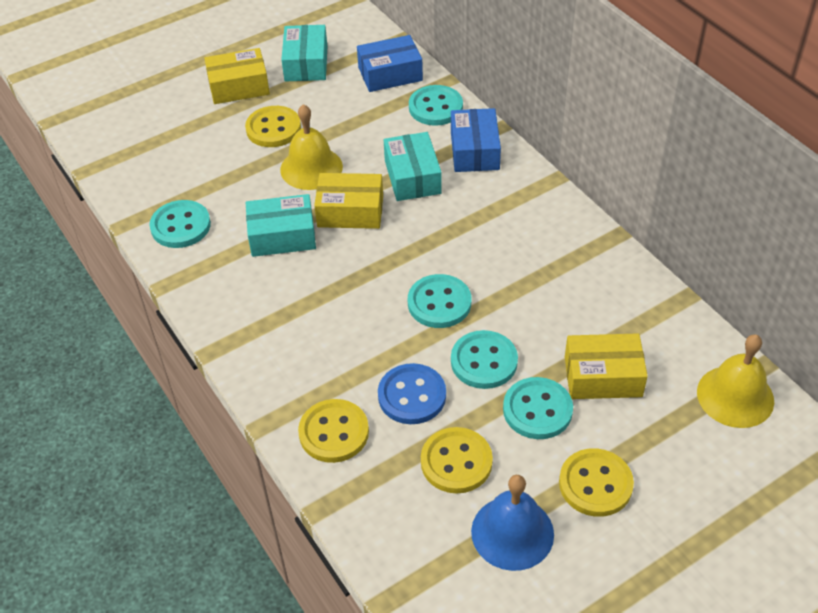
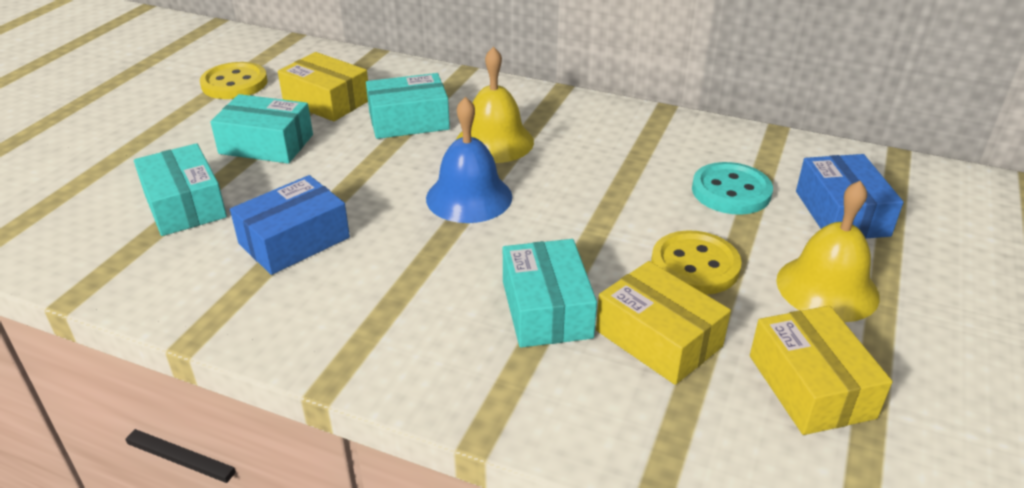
blue button: [378,363,446,424] = 1 -> none = 0
turquoise box: [246,194,316,257] [281,25,327,82] [384,132,442,201] = 3 -> [134,143,227,236] [210,94,313,164] [366,73,450,139] [503,239,597,347] = 4
turquoise button: [149,200,211,248] [408,274,471,328] [409,85,463,126] [451,330,518,389] [503,377,573,439] = 5 -> [692,162,773,214] = 1
yellow button: [245,106,301,147] [298,399,369,463] [421,427,493,494] [559,448,634,517] = 4 -> [200,62,268,99] [651,230,742,295] = 2

